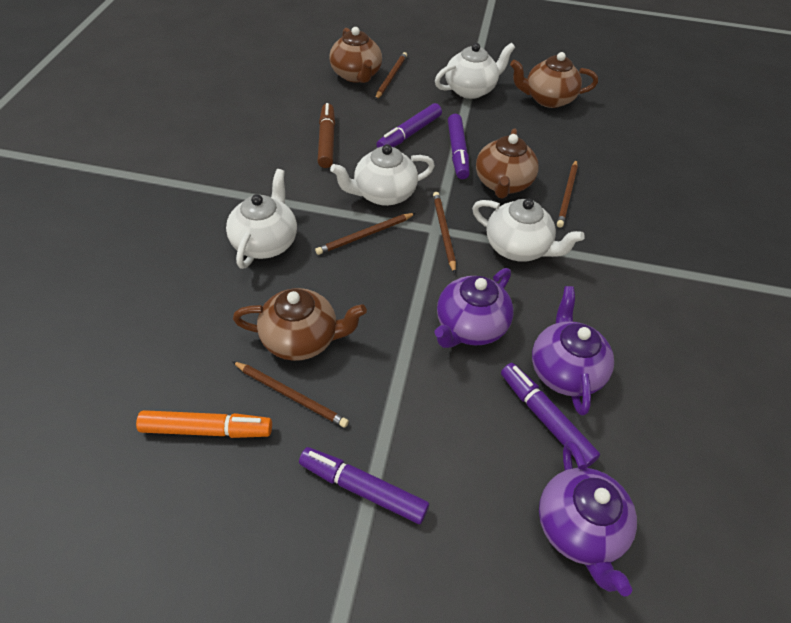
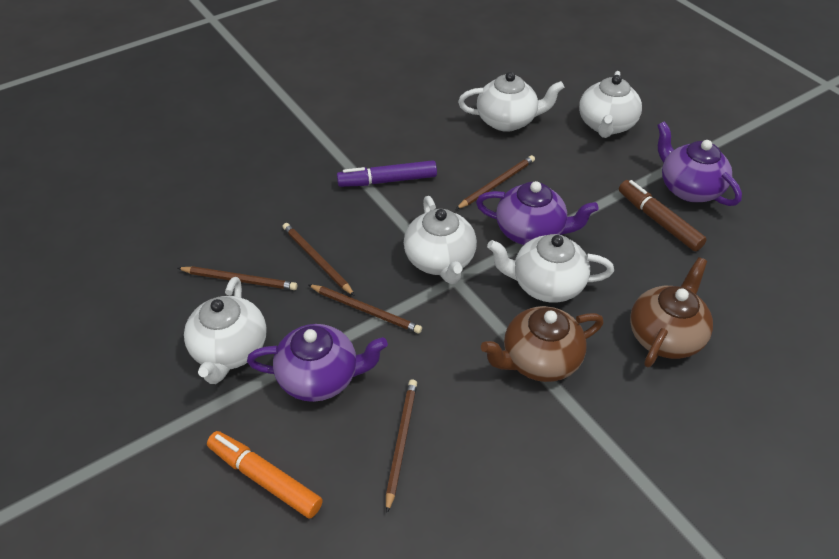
brown teapot: [233,288,367,361] [329,27,382,83] [476,128,539,199] [510,52,598,108] = 4 -> [481,306,603,382] [630,257,713,367] = 2
purple marker: [299,447,429,524] [376,103,442,148] [448,114,470,179] [501,363,600,468] = 4 -> [337,160,437,187] = 1
white teapot: [226,169,297,269] [330,144,435,206] [435,43,515,99] [472,198,585,262] = 4 -> [184,277,267,384] [404,196,477,284] [458,72,565,132] [487,234,614,303] [579,71,642,138] = 5

